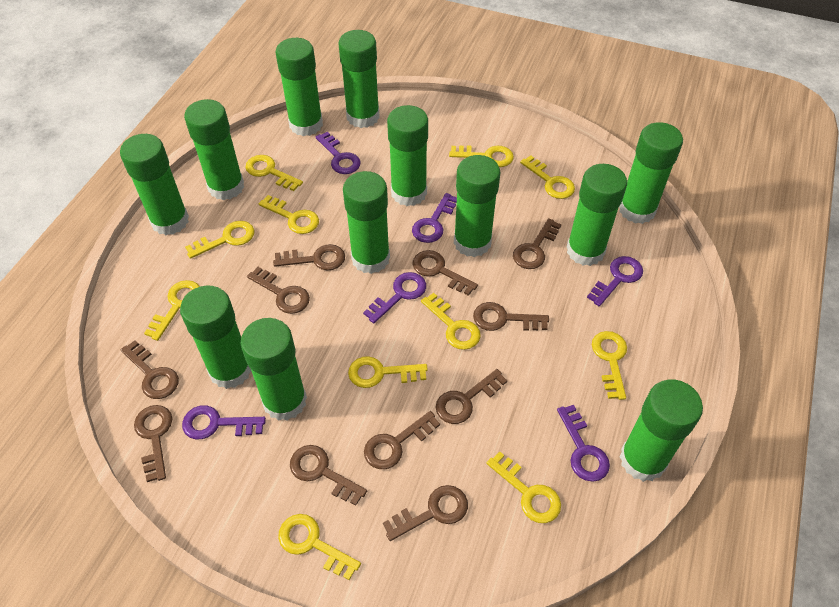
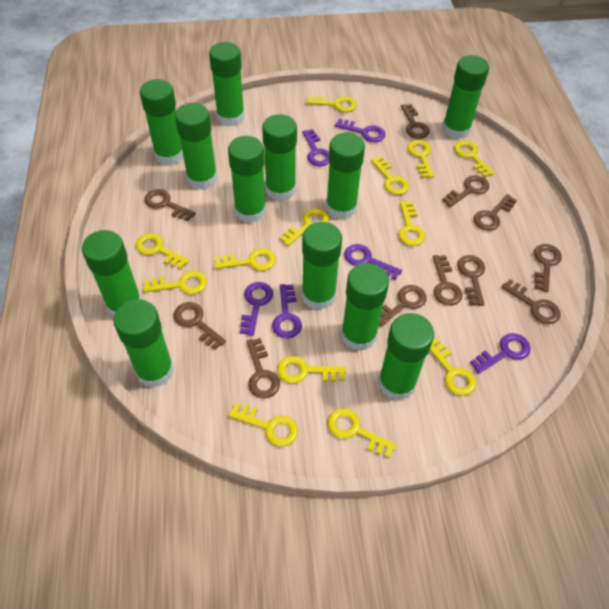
yellow key: [144,280,200,341] [185,221,255,259] [245,155,303,191] [259,195,319,234] [278,514,361,580] [348,356,428,388] [421,293,481,350] [449,145,514,167] [486,451,561,523] [520,155,575,199] [592,331,627,400] = 11 -> [136,233,190,269] [143,271,207,294] [215,248,276,271] [229,403,298,447] [277,356,346,384] [280,208,329,246] [306,96,357,112] [328,408,397,458] [371,156,409,195] [398,201,426,246] [407,140,434,178] [430,338,476,396] [454,141,495,178] = 13

